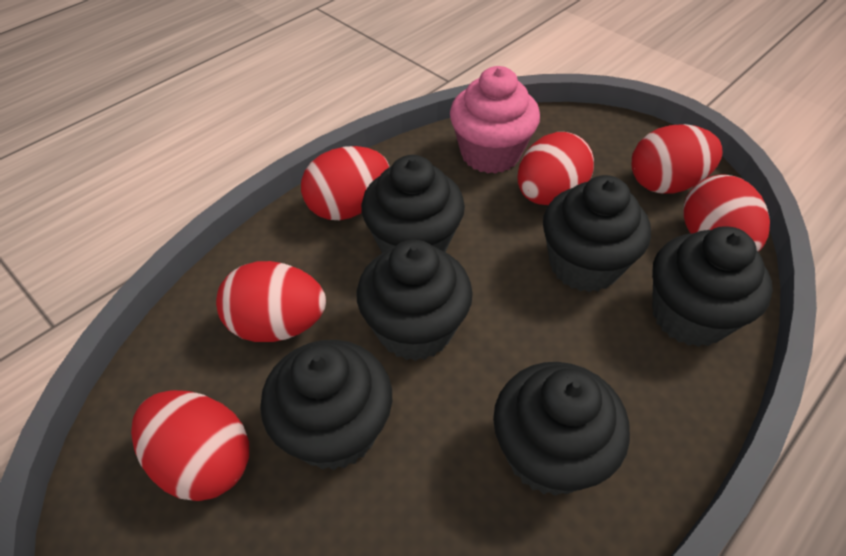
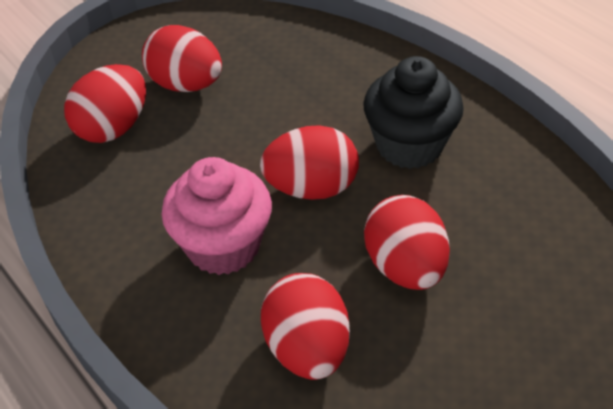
black cupcake: [260,340,392,470] [357,240,473,361] [361,155,465,253] [493,362,630,496] [543,175,651,292] [652,226,773,347] = 6 -> [363,56,464,169] = 1
red egg: [131,390,249,501] [216,261,326,342] [301,146,389,220] [517,132,594,205] [632,124,722,194] [683,175,770,252] = 6 -> [64,64,146,143] [142,25,222,92] [260,125,359,200] [261,273,350,380] [364,195,450,290] = 5

